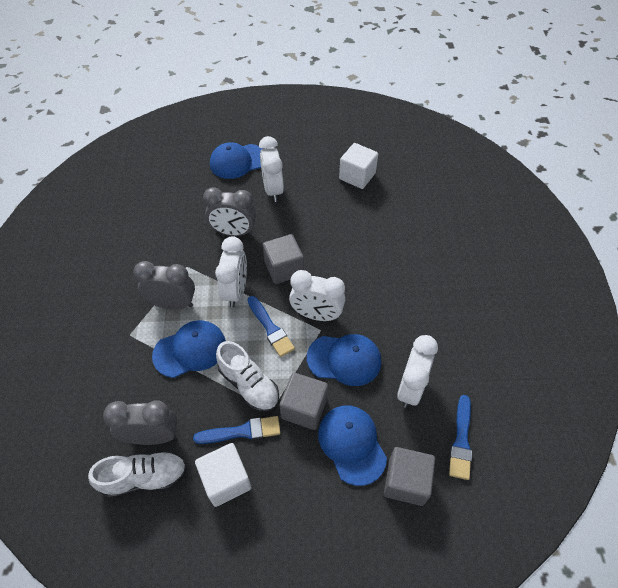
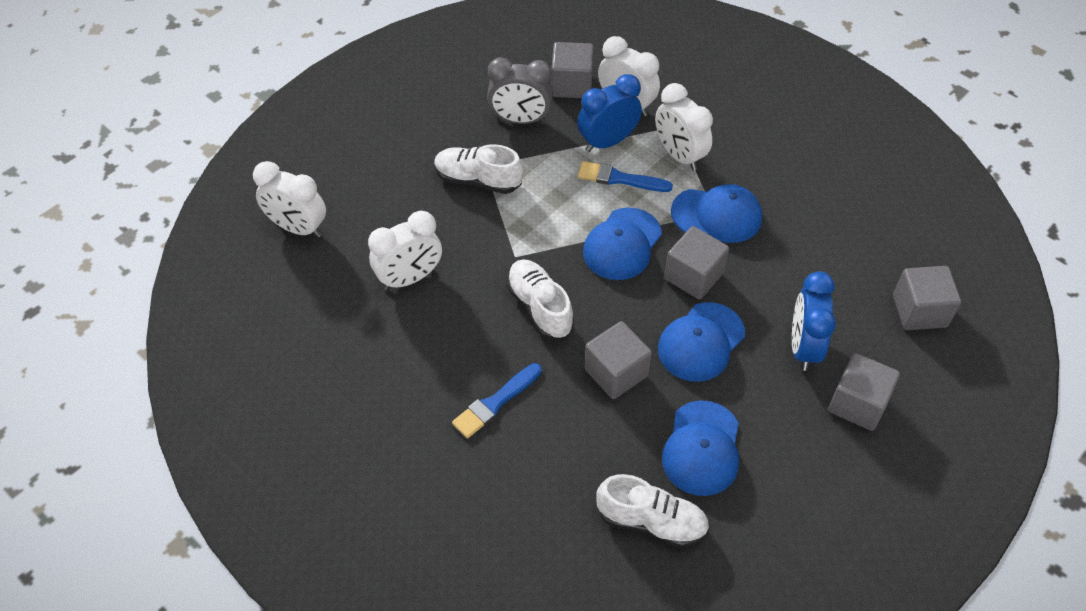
blue brush: [193,416,280,444] [247,296,295,357] [449,395,472,480] = 3 -> [452,363,542,439] [578,161,673,192] = 2
blue clock: none = 0 -> [577,74,642,152] [792,271,836,371] = 2
grey clock: [103,400,177,445] [133,261,195,310] [203,187,256,236] = 3 -> [487,57,553,124] = 1
grey cube: [263,234,304,284] [280,373,328,430] [384,447,435,506] = 3 -> [551,42,594,98] [584,321,652,399] [664,226,729,300] [828,353,900,431] [893,266,961,330] = 5
white cube: [195,443,251,507] [339,143,378,189] = 2 -> none = 0
white shoe: [88,451,187,498] [216,341,279,412] = 2 -> [434,144,523,194] [506,259,574,339] [596,474,709,548] = 3

